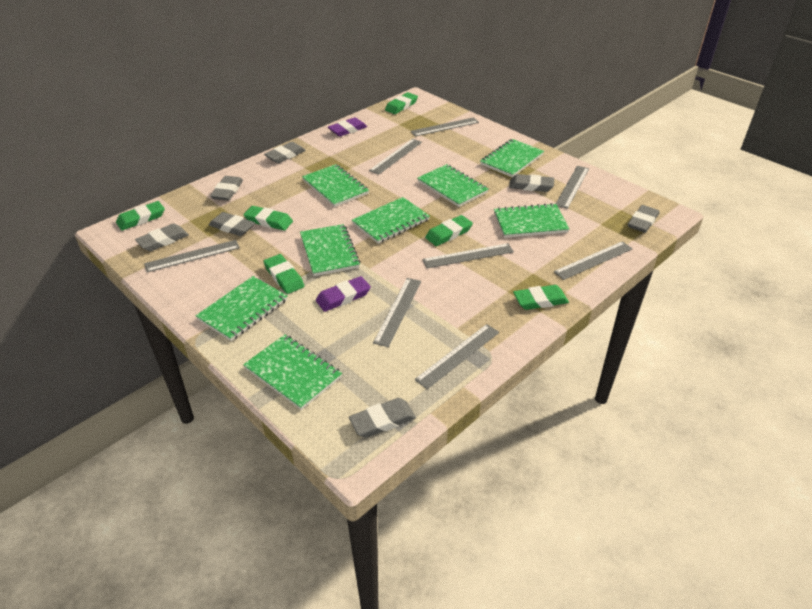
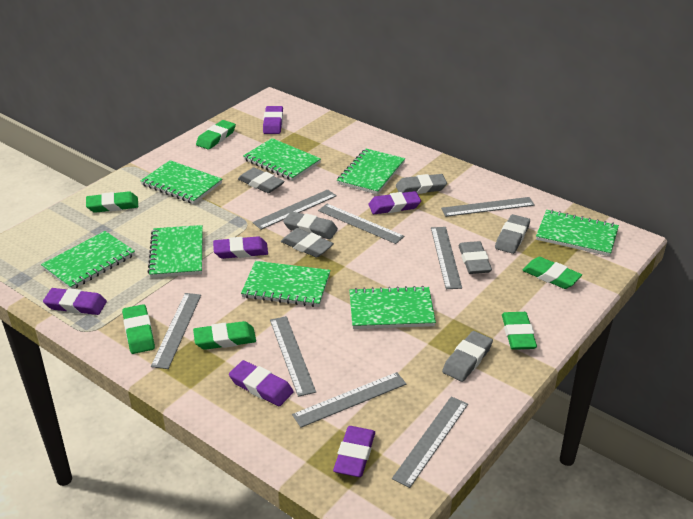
purple eraser: [316,276,371,312] [328,117,367,136] = 2 -> [43,288,107,315] [213,236,268,259] [229,360,294,406] [263,106,283,134] [333,426,375,477] [368,191,421,214] = 6

